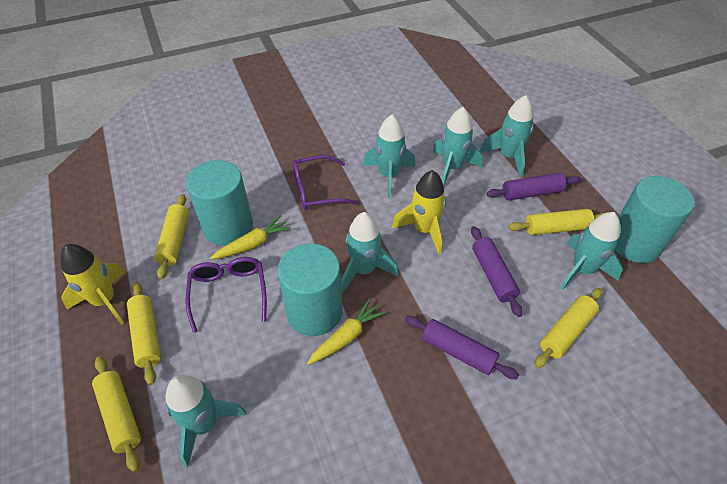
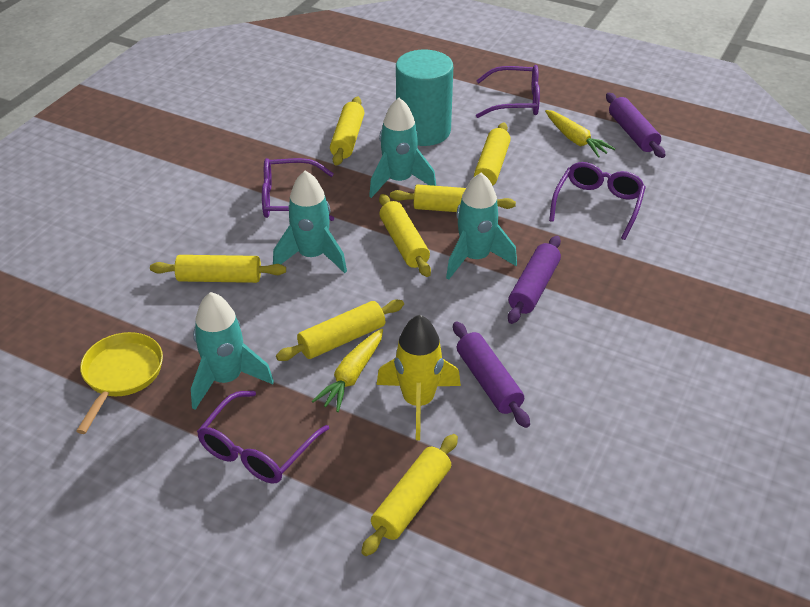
purple glasses: [186,257,267,333] [293,155,358,210] = 2 -> [197,391,329,484] [262,158,334,221] [476,65,540,118] [549,162,646,240] = 4
turquoise cylinder: [186,160,253,246] [277,243,342,336] [615,176,695,263] = 3 -> [396,50,453,146] = 1
turquoise rocket: [165,375,247,467] [341,212,399,294] [363,115,415,198] [433,107,482,186] [480,95,534,177] [560,212,623,290] = 6 -> [191,292,274,410] [273,171,347,273] [369,98,436,198] [446,173,517,280] = 4
yellow pan: none = 0 -> [76,332,163,434] = 1
yellow rocket: [60,244,126,325] [392,170,446,254] = 2 -> [376,315,461,440] = 1
yellow rolling pin: [92,356,141,472] [127,282,161,385] [155,194,189,280] [508,209,604,235] [535,288,602,368] = 5 -> [150,255,286,283] [276,300,404,361] [330,97,365,166] [361,434,458,556] [379,194,431,277] [390,184,516,212] [474,122,511,186] = 7

